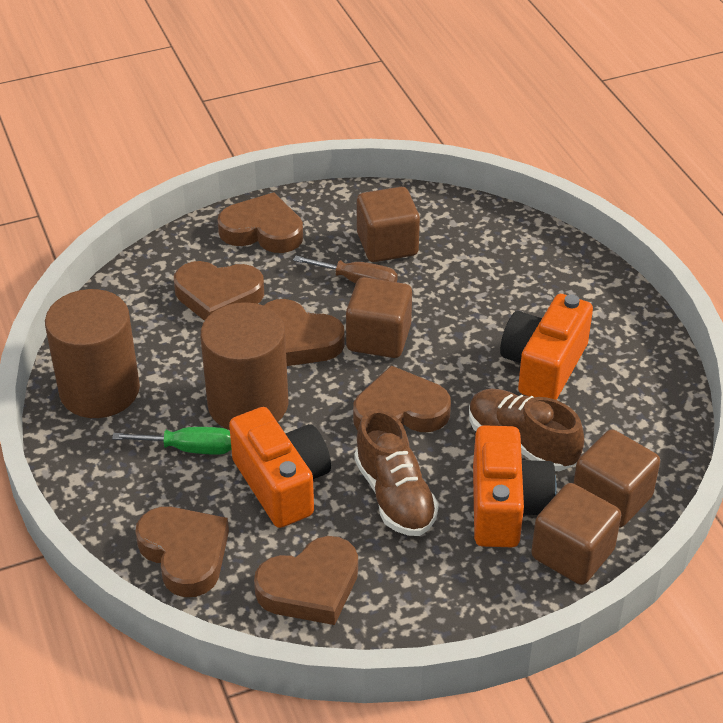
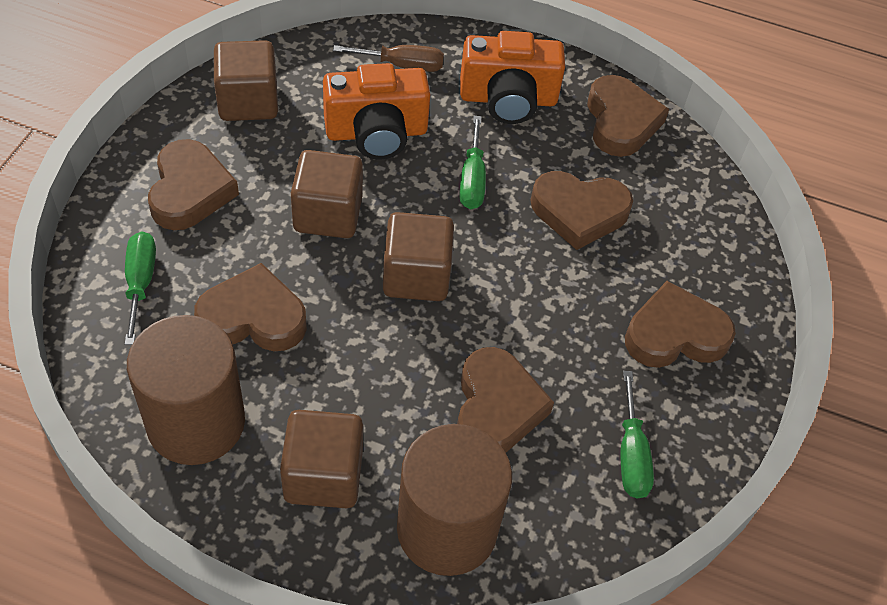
brown shoe: [355,409,439,536] [469,389,584,471] = 2 -> none = 0
green screwdriver: [112,427,232,455] = 1 -> [125,231,156,345] [459,116,486,209] [621,371,654,499] = 3
orange camera: [229,407,331,528] [473,425,557,547] [500,294,593,400] = 3 -> [323,63,430,159] [460,31,565,124] = 2

